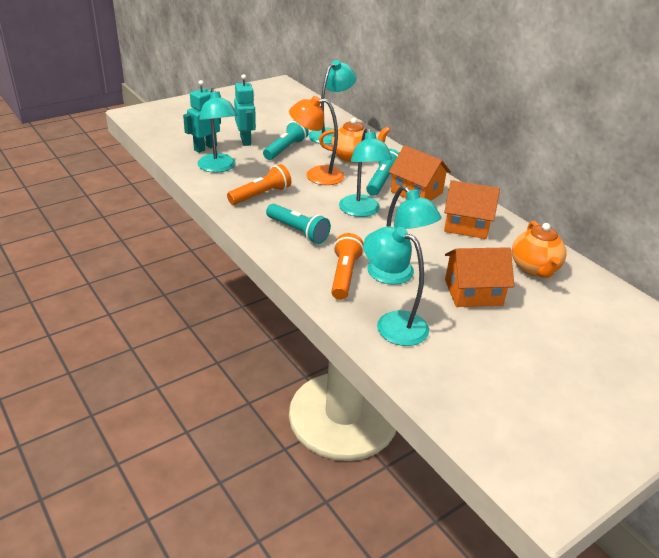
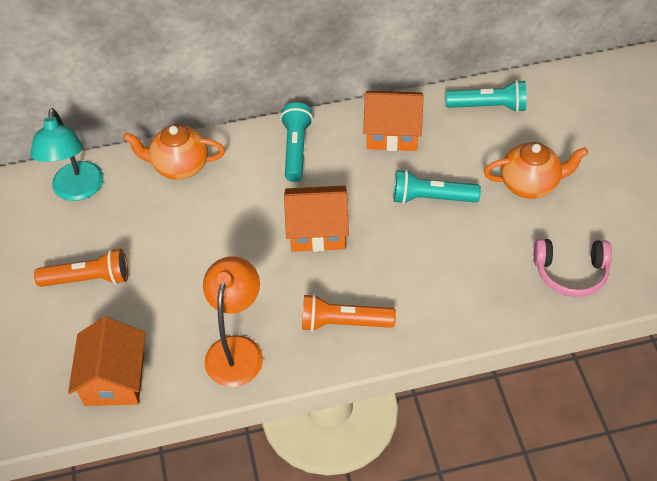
pink headphones: none = 0 -> [534,239,612,297] = 1
turquoise lamp: [198,88,238,173] [308,60,356,144] [339,128,392,217] [363,227,429,346] [367,186,441,285] = 5 -> [30,108,104,201] = 1
turquoise robot: [183,80,221,153] [234,74,256,146] = 2 -> none = 0

